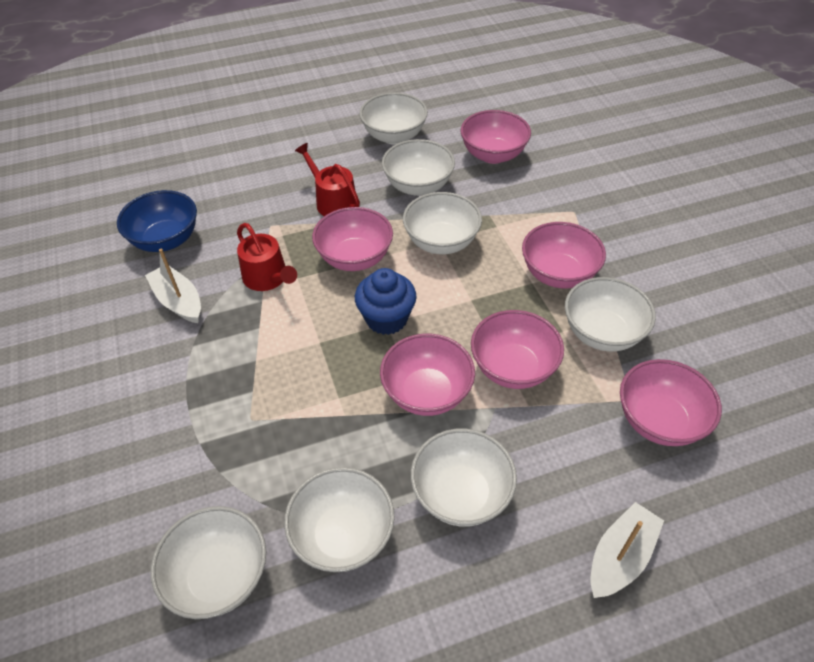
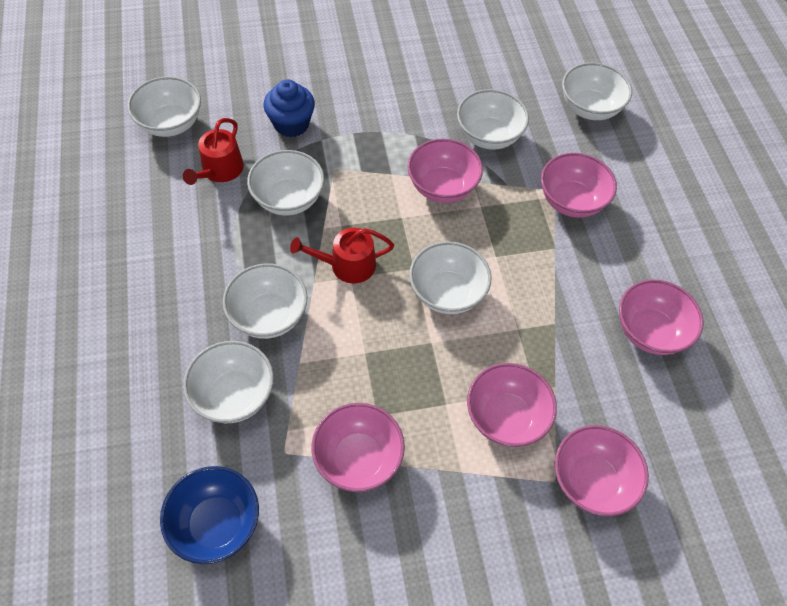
white boat: [145,249,201,323] [590,502,664,598] = 2 -> none = 0

